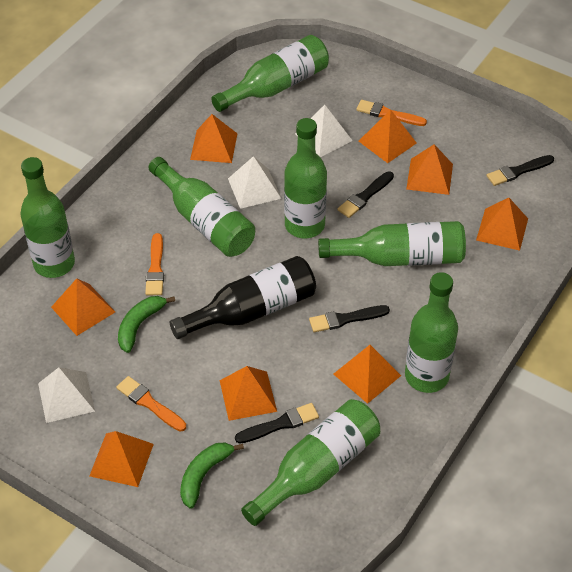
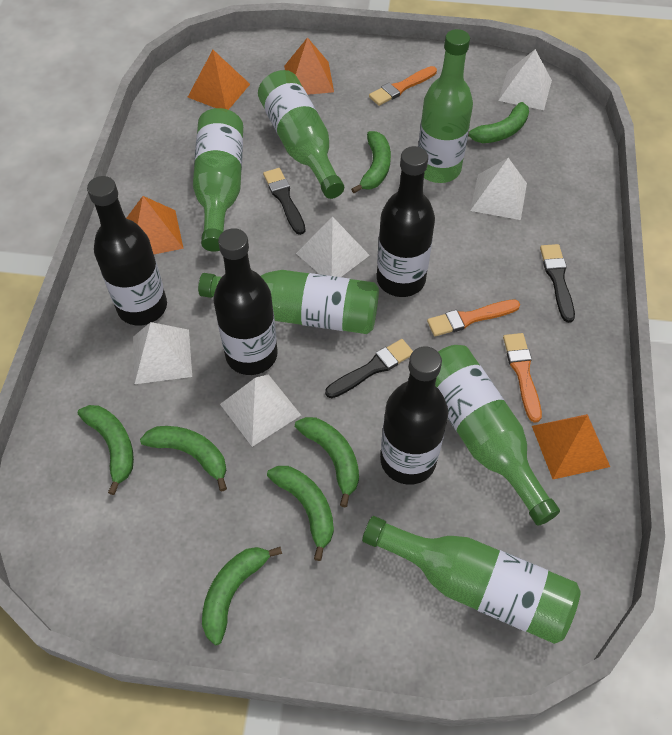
black bottle: [170,256,316,339] = 1 -> [87,176,167,325] [213,228,278,375] [377,146,435,297] [380,346,448,485] = 4
black brush: [235,403,319,444] [309,305,390,332] [337,171,394,218] [486,155,554,186] = 4 -> [263,168,305,235] [325,339,413,398] [540,244,575,323] = 3
green banana: [118,296,175,353] [180,442,244,509] = 2 -> [78,405,134,495] [140,426,227,491] [202,547,282,645] [267,466,334,561] [295,417,359,507] [351,131,391,193] [468,102,529,143] = 7
green bottle: [20,157,75,278] [148,157,255,257] [211,35,329,112] [241,399,380,526] [284,118,327,238] [318,221,466,266] [405,272,458,393] = 7 -> [193,108,243,252] [198,270,379,334] [258,70,344,199] [362,516,581,644] [418,29,473,183] [435,345,560,526] = 6
orange pyramid: [51,279,115,336] [89,431,154,487] [190,114,237,163] [220,366,277,421] [334,345,401,404] [359,109,417,163] [406,144,453,195] [476,198,528,251] = 8 -> [126,196,184,254] [188,50,250,110] [284,37,334,95] [532,414,610,479] = 4
white pyramid: [38,367,95,423] [228,156,281,209] [295,105,353,157] = 3 -> [133,322,192,384] [220,374,301,447] [296,217,370,277] [470,158,527,220] [498,49,552,110] = 5

